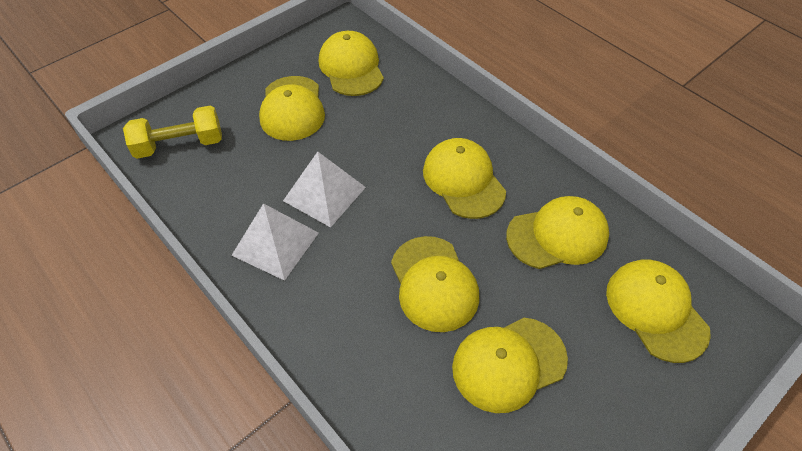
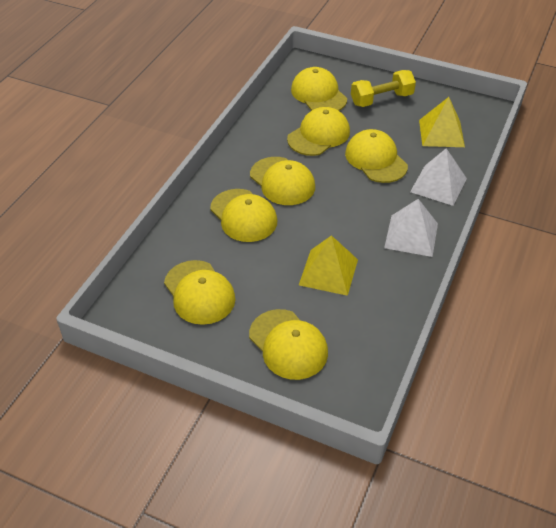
yellow pyramid: none = 0 -> [299,235,358,296] [419,97,465,147] = 2

